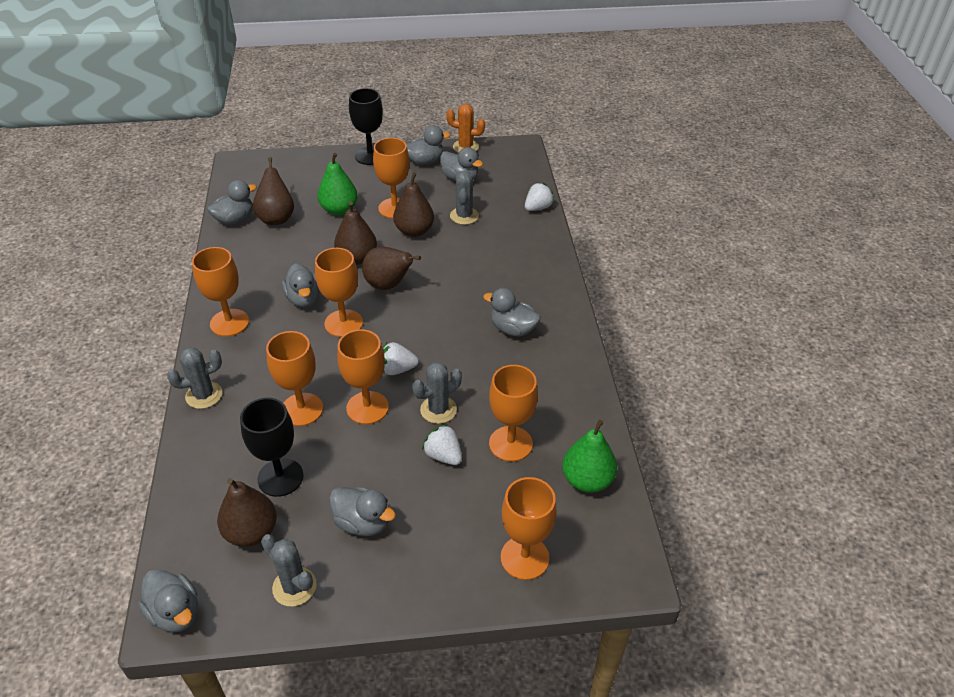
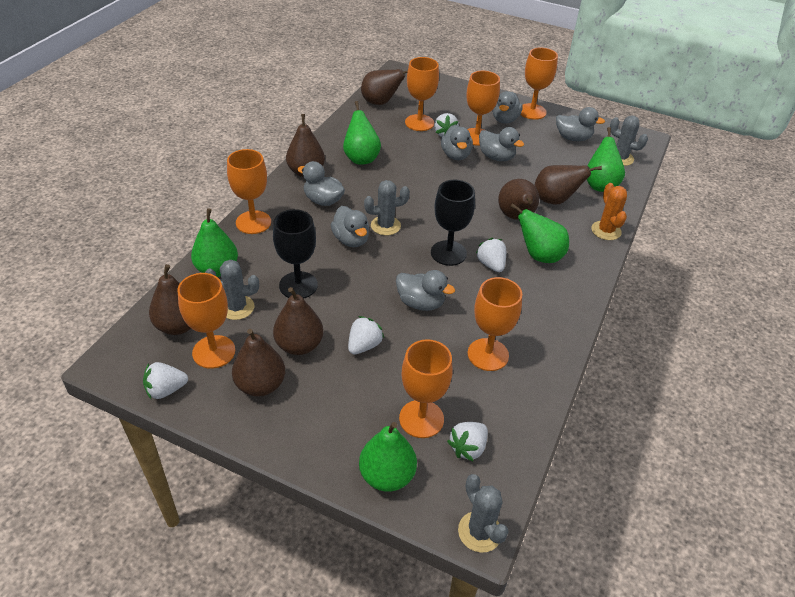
brown pear: [217,478,277,547] [253,157,294,225] [334,201,377,264] [362,247,421,290] [393,172,434,237] = 5 -> [149,264,191,335] [232,329,285,397] [273,287,323,355] [286,114,325,177] [361,69,408,105] [498,179,539,220] [535,165,602,205] = 7
green pear: [317,153,358,215] [562,420,617,493] = 2 -> [191,208,238,277] [343,101,381,165] [359,422,417,492] [510,203,569,263] [586,127,625,192] = 5
white strawberry: [383,342,418,375] [422,424,462,465] [525,183,554,211] = 3 -> [143,362,188,399] [348,316,384,354] [434,113,459,137] [447,422,488,462] [475,238,506,272] = 5

